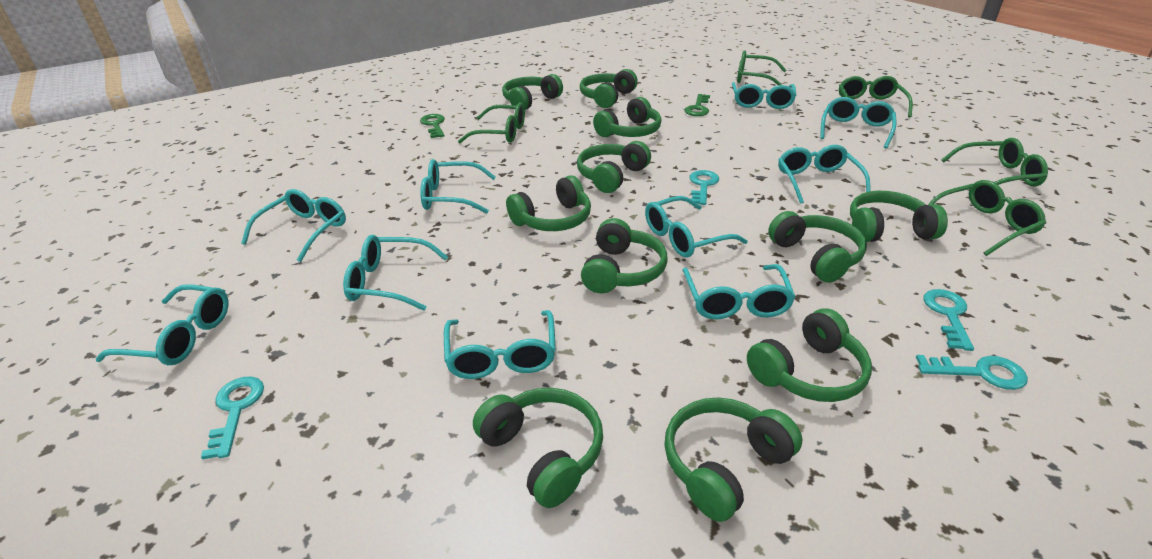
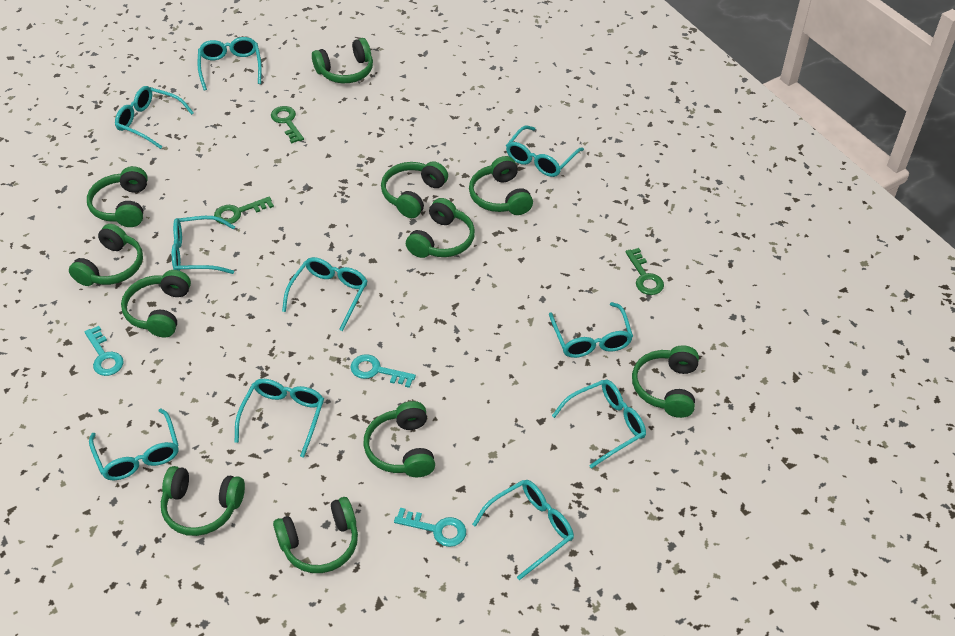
green glasses: [458,102,525,143] [737,51,787,85] [839,76,913,117] [928,180,1046,256] [941,138,1048,187] = 5 -> none = 0
green key: [420,114,445,138] [684,94,710,116] = 2 -> [214,197,274,225] [271,106,304,143] [625,248,664,295] = 3
turquoise key: [201,376,264,460] [689,170,719,205] [916,355,1028,390] [923,289,974,351] = 4 -> [84,326,124,376] [350,354,416,388] [394,508,466,547] = 3

